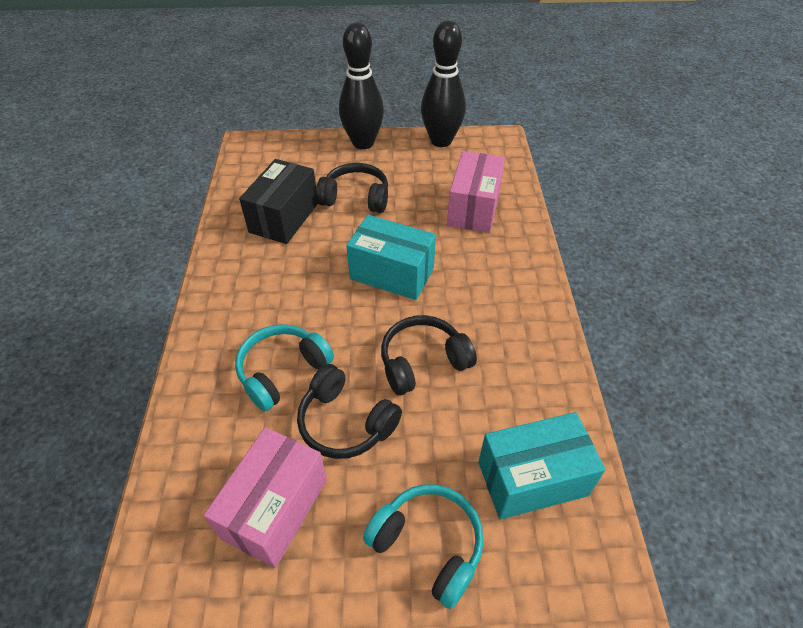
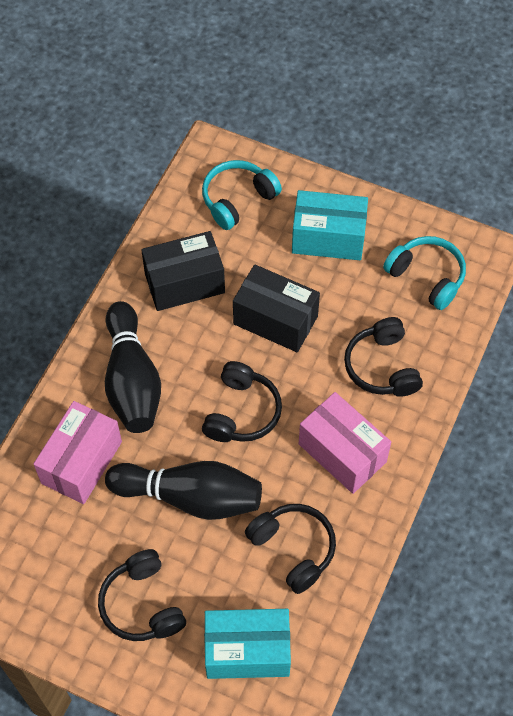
black box: [239,159,318,244] = 1 -> [141,231,225,311] [233,264,320,352] = 2
black headphones: [297,364,402,459] [316,163,388,213] [381,315,477,395] = 3 -> [98,549,186,641] [202,361,282,442] [245,504,336,594] [344,317,423,397] = 4

